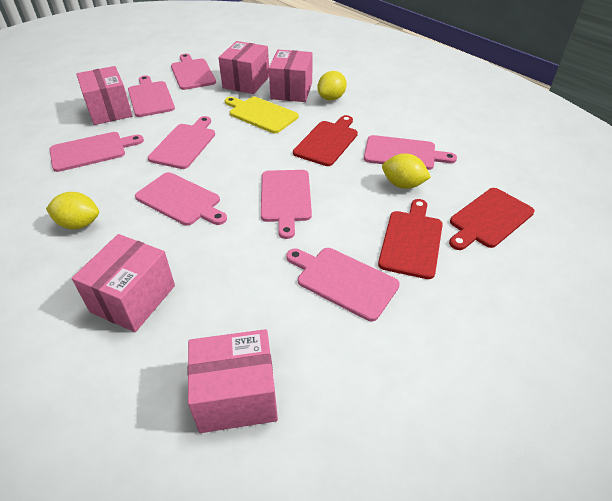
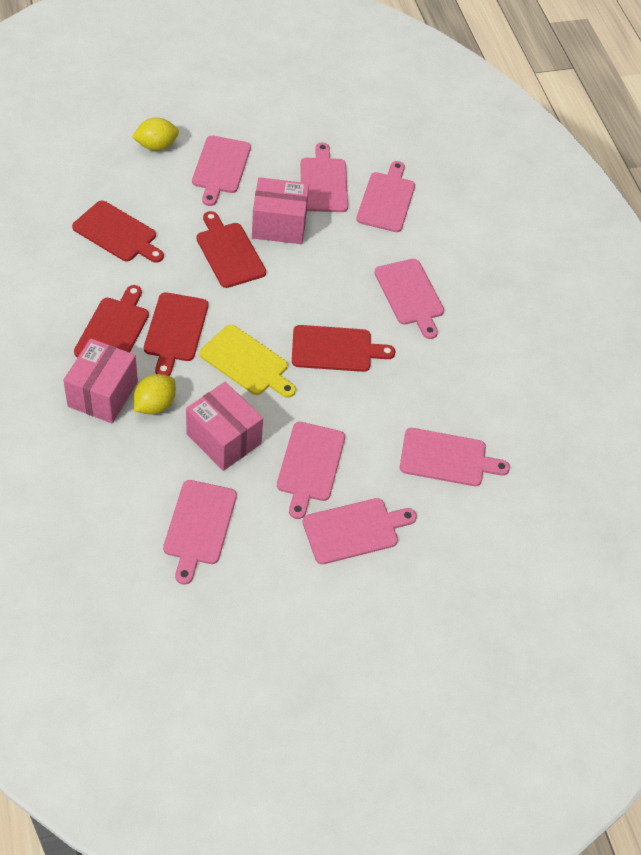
pink box: [72,234,175,332] [76,66,133,125] [188,329,278,433] [218,41,269,94] [269,50,313,102] = 5 -> [63,338,138,423] [186,382,263,471] [252,177,309,244] = 3
red cutting board: [293,115,358,166] [378,199,443,279] [449,188,535,250] = 3 -> [72,201,164,263] [74,285,149,357] [144,292,208,376] [196,211,266,288] [292,325,395,372] = 5
yellow lemon: [46,192,99,229] [318,71,347,101] [382,153,431,189] = 3 -> [132,117,179,151] [134,374,176,415] = 2

